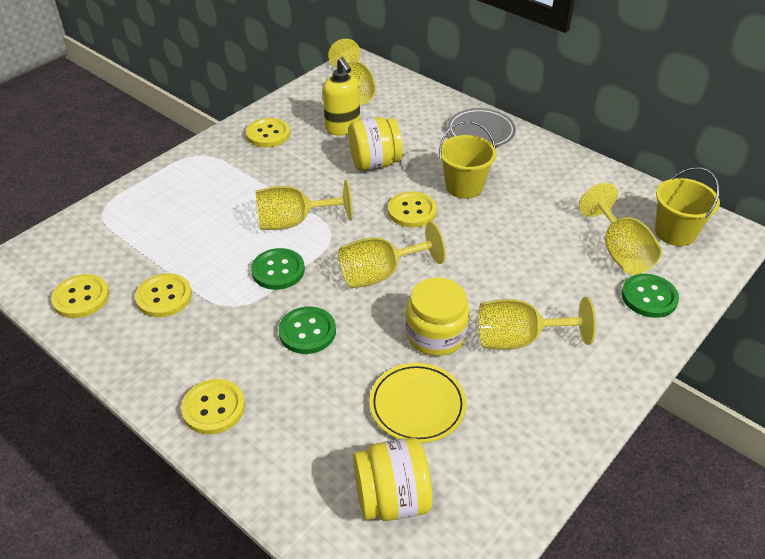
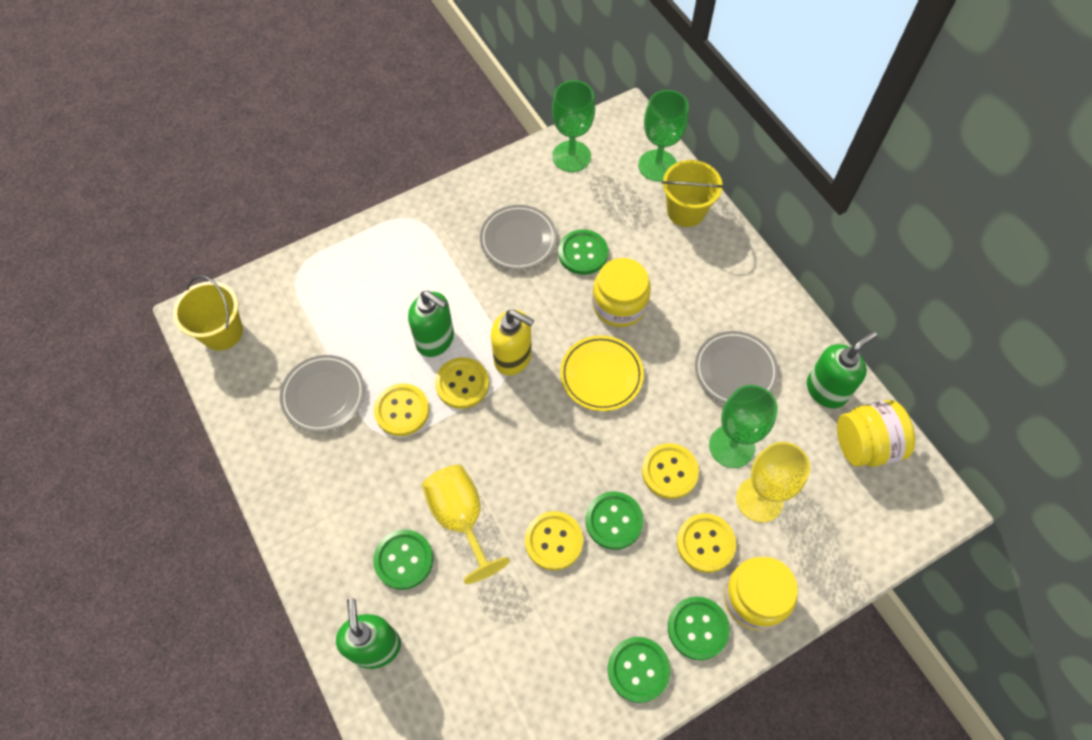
green button: [251,248,305,290] [279,306,336,354] [621,274,679,318] = 3 -> [373,529,433,590] [558,229,608,275] [585,492,644,550] [608,637,670,703] [668,596,730,660] = 5
green goblet: none = 0 -> [552,80,595,172] [638,90,689,182] [709,385,778,468] = 3
green soap dispenser: none = 0 -> [336,598,401,669] [408,291,454,357] [807,331,877,408] = 3
grey plate: [448,108,516,147] = 1 -> [280,355,365,432] [480,205,557,270] [695,331,779,404] = 3
yellow goblet: [255,180,353,230] [328,39,376,105] [338,222,446,288] [478,297,596,350] [579,183,662,275] = 5 -> [422,465,510,584] [736,442,810,523] = 2

